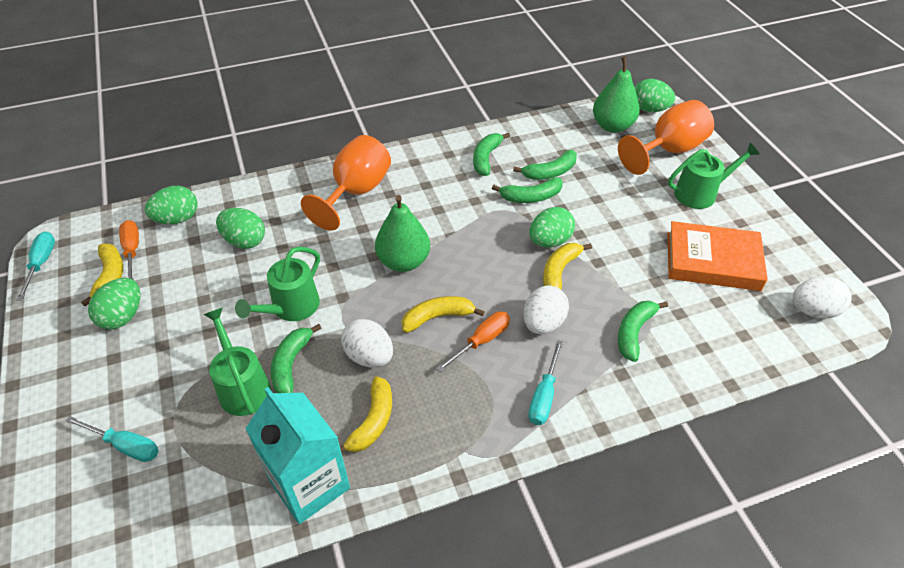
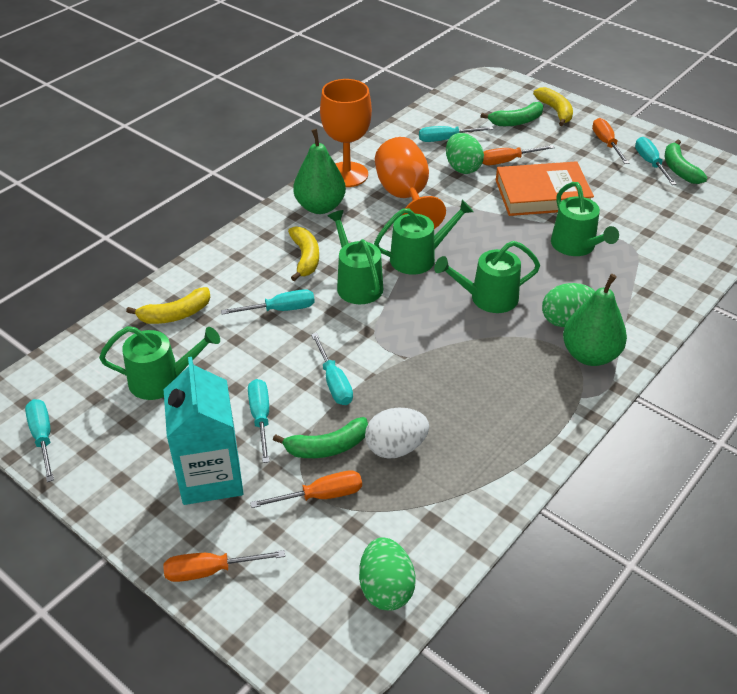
green banana: [271,324,322,393] [473,133,510,176] [492,178,563,203] [513,150,577,180] [618,301,668,362] = 5 -> [273,417,368,458] [481,102,543,126] [665,140,708,184] = 3
green egg: [88,278,140,330] [145,186,198,224] [216,208,265,249] [529,207,575,247] [635,79,675,112] = 5 -> [359,537,416,611] [446,133,484,174] [542,283,595,327] = 3
green watering can: [203,308,271,416] [235,247,320,321] [668,143,760,209] = 3 -> [99,326,220,400] [328,210,383,304] [374,200,473,275] [434,241,540,313] [551,182,619,256] = 5
orange screwdriver: [119,220,139,280] [436,311,510,372] = 2 -> [163,550,285,582] [250,471,362,508] [482,145,555,165] [592,118,629,164] = 4
turquoise screwdriver: [16,231,55,301] [65,416,159,462] [528,340,563,425] = 3 -> [25,399,54,482] [221,289,315,315] [248,379,270,463] [311,333,353,405] [419,126,494,142] [635,137,677,185] = 6
white egg: [341,319,393,367] [523,285,569,334] [793,276,852,319] = 3 -> [365,408,429,459] = 1
yellow banana: [81,243,123,307] [340,376,392,452] [402,296,485,333] [543,243,592,290] = 4 -> [126,287,211,324] [288,226,319,281] [533,87,573,126] = 3

